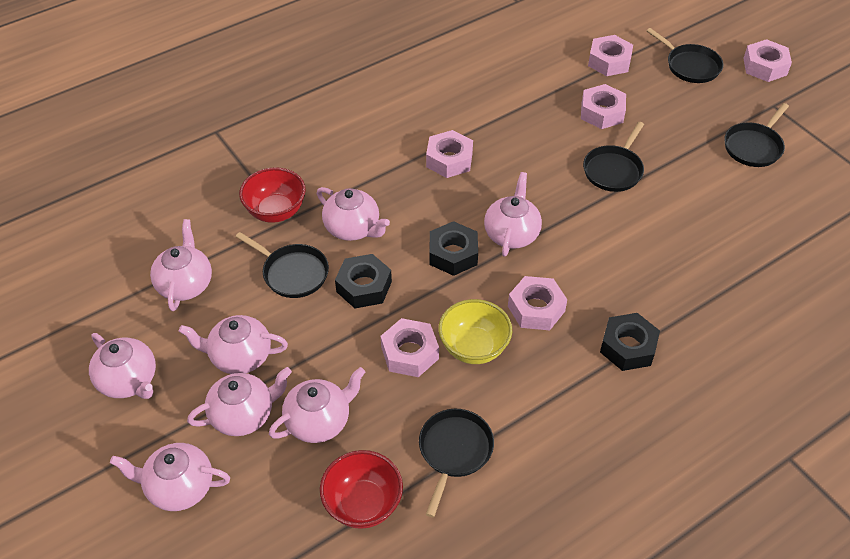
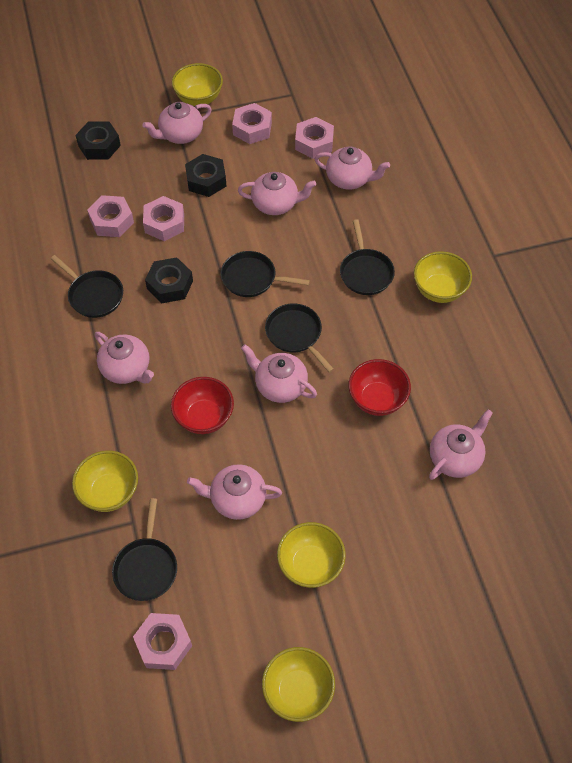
pink nut: [381,318,439,377] [426,130,473,178] [508,276,567,330] [581,84,626,129] [588,35,633,76] [743,39,792,82] = 6 -> [87,195,134,237] [133,613,192,670] [143,196,184,241] [232,103,272,144] [295,117,334,159] = 5
pink teapot: [89,333,156,399] [110,443,230,511] [150,219,212,311] [179,315,288,374] [187,367,292,436] [269,367,365,443] [317,187,390,241] [484,172,542,257] = 8 -> [95,332,154,384] [142,102,212,144] [187,464,282,520] [238,172,316,215] [241,344,317,403] [314,146,390,190] [429,409,493,480] = 7
yellow bowl: [438,299,512,364] = 1 -> [72,451,138,512] [172,63,223,106] [262,647,335,722] [277,522,346,588] [414,251,472,303] = 5

